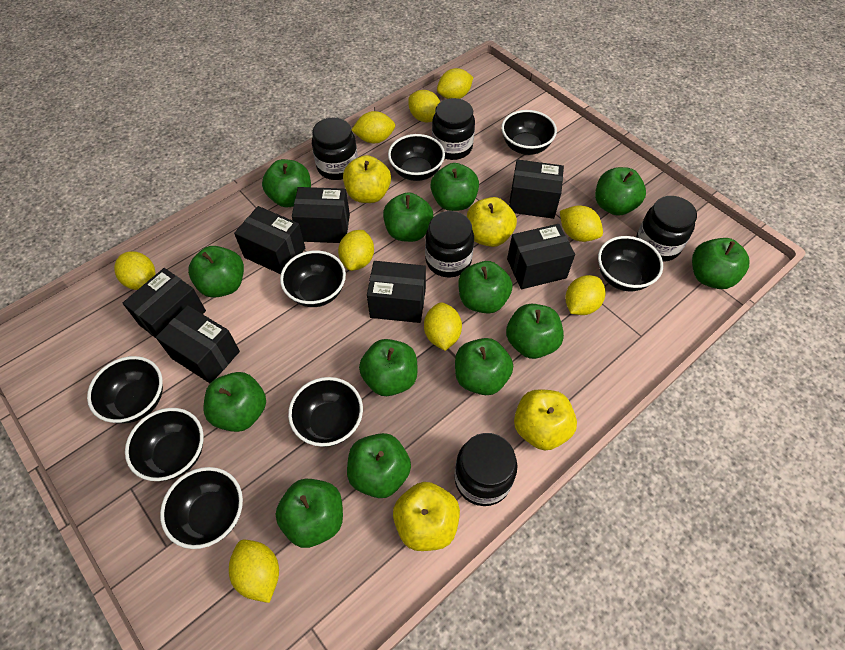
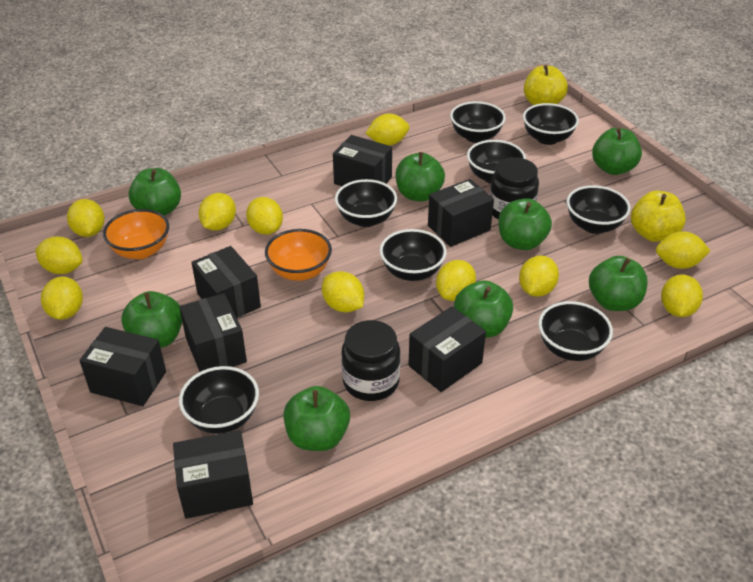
black jar: [312,118,358,180] [425,211,474,277] [432,98,475,160] [455,433,517,506] [636,196,697,262] = 5 -> [341,320,400,401] [489,157,539,220] = 2
green apple: [188,246,244,298] [203,372,266,432] [262,159,311,207] [276,479,343,548] [347,433,411,498] [359,339,418,396] [383,192,433,242] [431,163,479,211] [455,338,513,395] [458,261,512,314] [506,304,564,359] [595,167,646,216] [692,238,749,289] = 13 -> [121,291,182,348] [129,168,181,216] [283,386,350,451] [395,152,445,202] [454,280,513,338] [498,198,552,250] [589,256,648,311] [592,128,642,175] = 8
orange bowl: none = 0 -> [103,209,169,259] [265,229,332,281] = 2
yellow apple: [343,155,391,203] [393,482,460,551] [467,197,517,247] [514,389,577,451] = 4 -> [524,65,568,105] [631,191,686,242] = 2
yellow lemon: [114,251,155,290] [229,540,279,603] [338,230,374,271] [352,111,395,143] [408,90,440,122] [424,302,462,351] [437,68,473,99] [560,206,603,242] [565,275,605,315] = 9 -> [35,236,83,274] [41,277,83,320] [67,199,105,237] [198,193,236,231] [246,197,283,235] [322,271,364,312] [366,113,409,146] [436,260,476,301] [519,256,559,297] [656,231,711,269] [661,274,703,317] = 11

